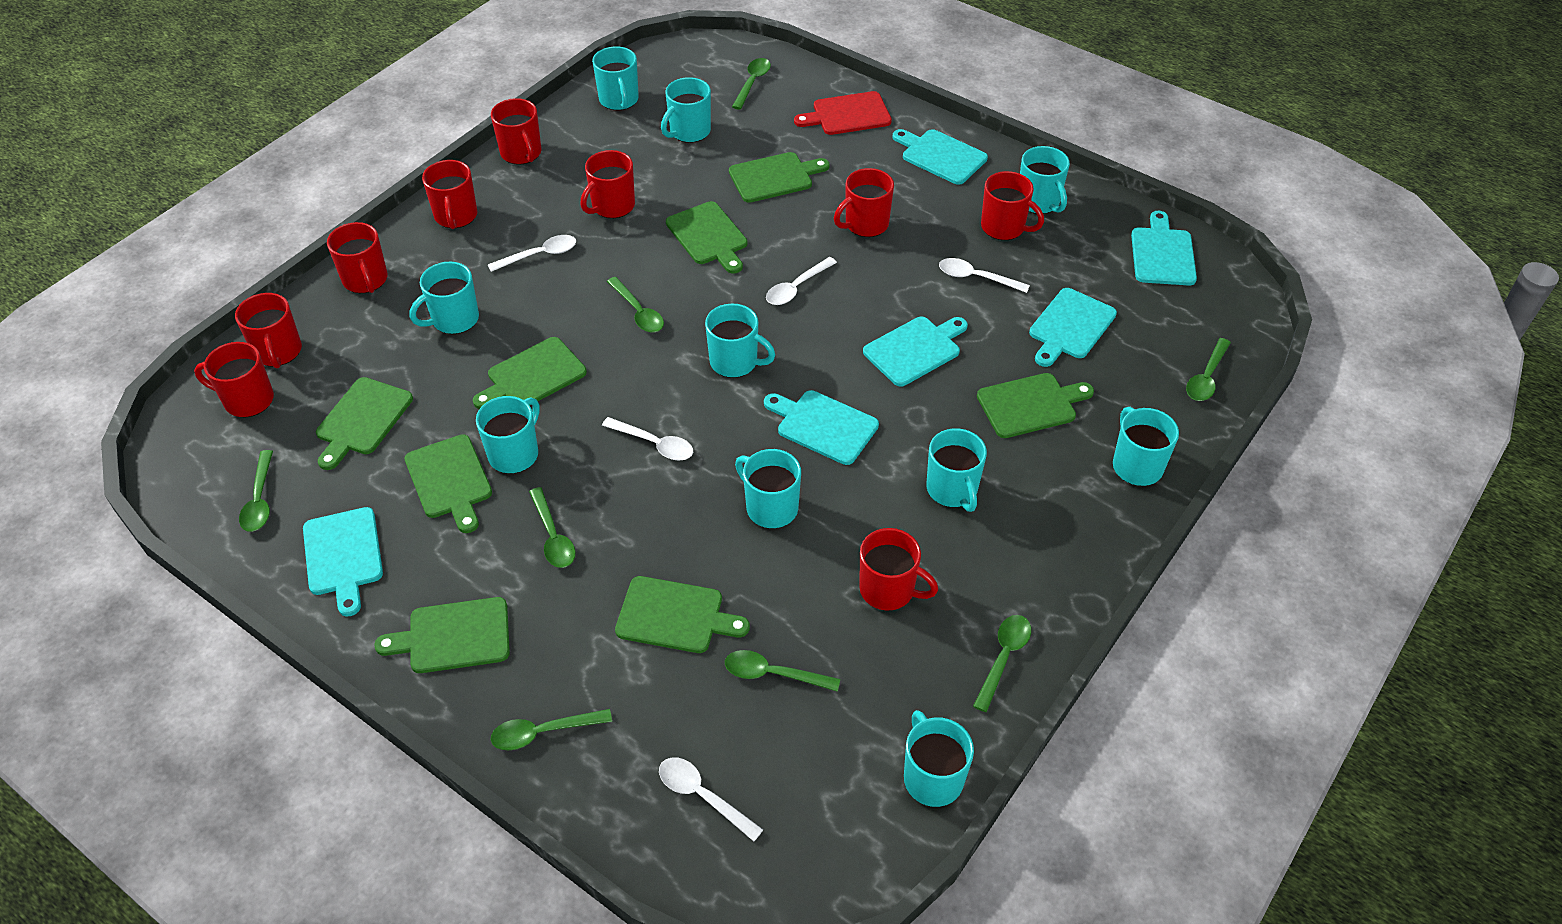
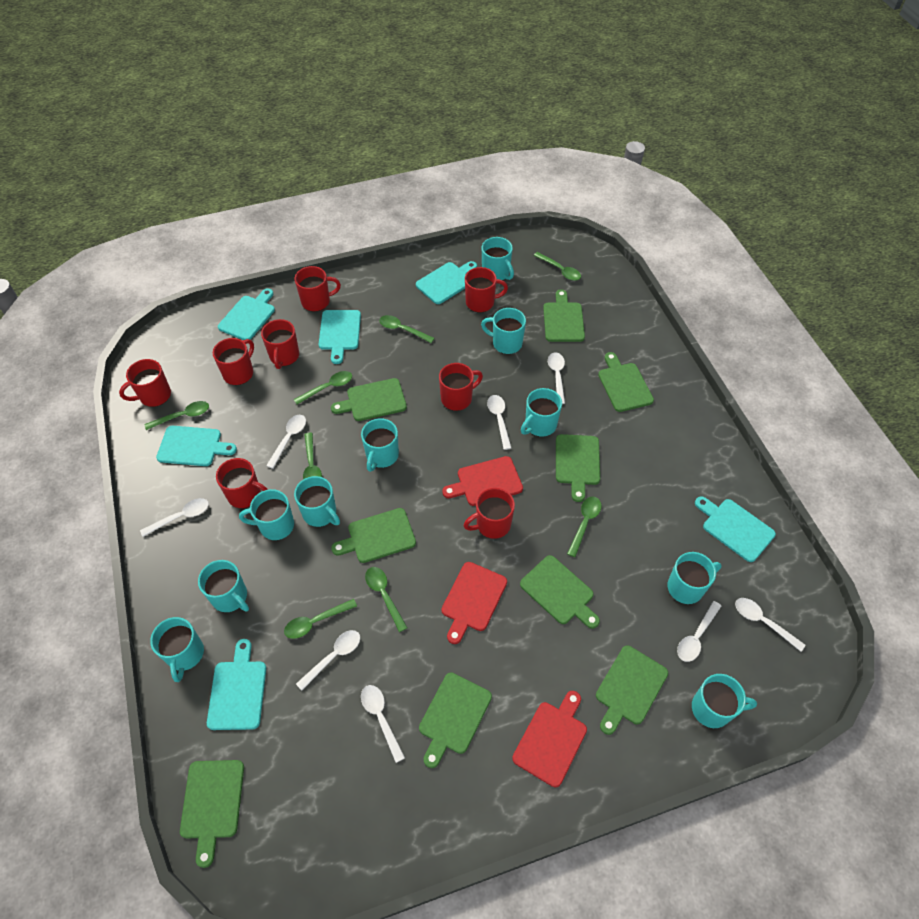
green cutting board: [316,377,413,470] [374,597,510,673] [404,434,492,533] [473,337,587,409] [615,576,750,653] [666,201,747,274] [729,152,830,203] [977,373,1094,438] = 8 -> [180,760,244,868] [331,378,407,421] [331,508,416,563] [419,672,492,768] [520,555,600,629] [543,289,585,342] [556,434,600,502] [596,645,668,735] [598,352,654,412] = 9
red cutting board: [794,91,892,135] = 1 -> [441,562,507,644] [442,456,523,506] [512,691,587,787] = 3
red mug: [194,342,274,417] [235,293,302,368] [327,222,388,293] [422,160,478,229] [491,98,542,165] [580,150,635,218] [834,168,894,237] [859,528,938,611] [981,171,1044,240] = 9 -> [119,359,171,407] [213,338,254,385] [216,458,268,508] [261,319,299,369] [295,266,341,312] [439,363,483,411] [464,488,515,539] [465,267,508,312] = 8
white spoon: [488,235,576,272] [602,417,693,461] [659,757,763,841] [766,257,837,305] [939,258,1030,293] = 5 -> [140,498,209,537] [266,415,306,469] [296,630,360,690] [361,685,405,763] [487,395,511,450] [548,352,565,404] [677,601,721,662] [735,598,806,652] = 8

